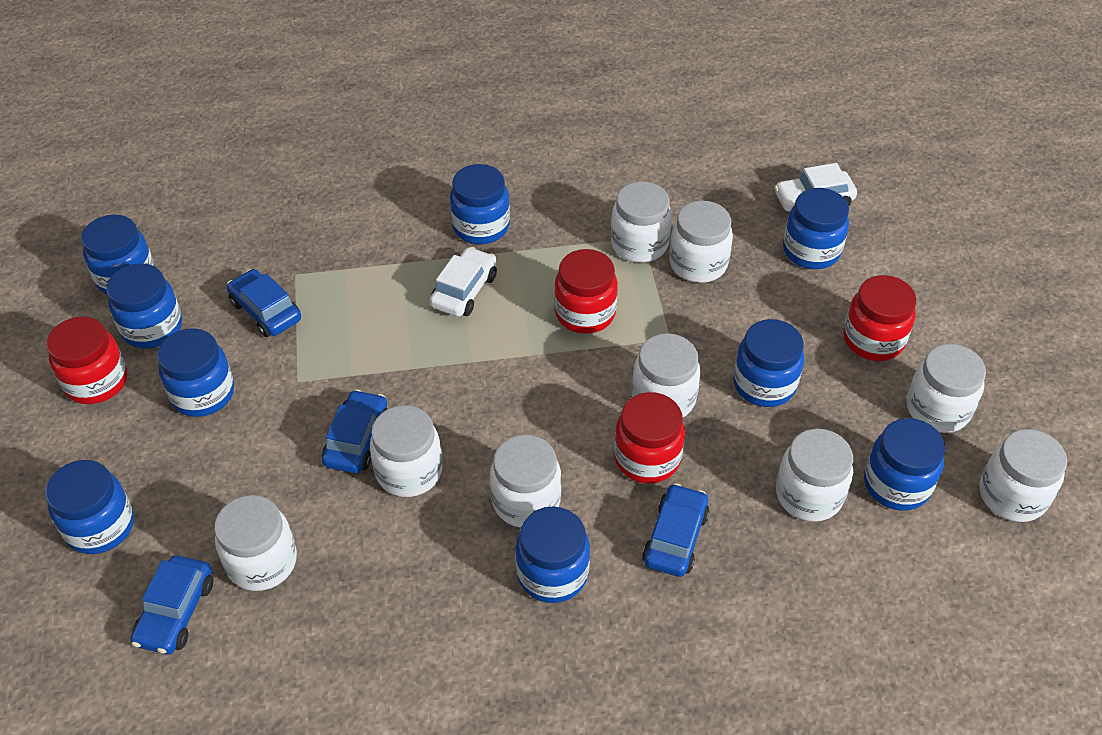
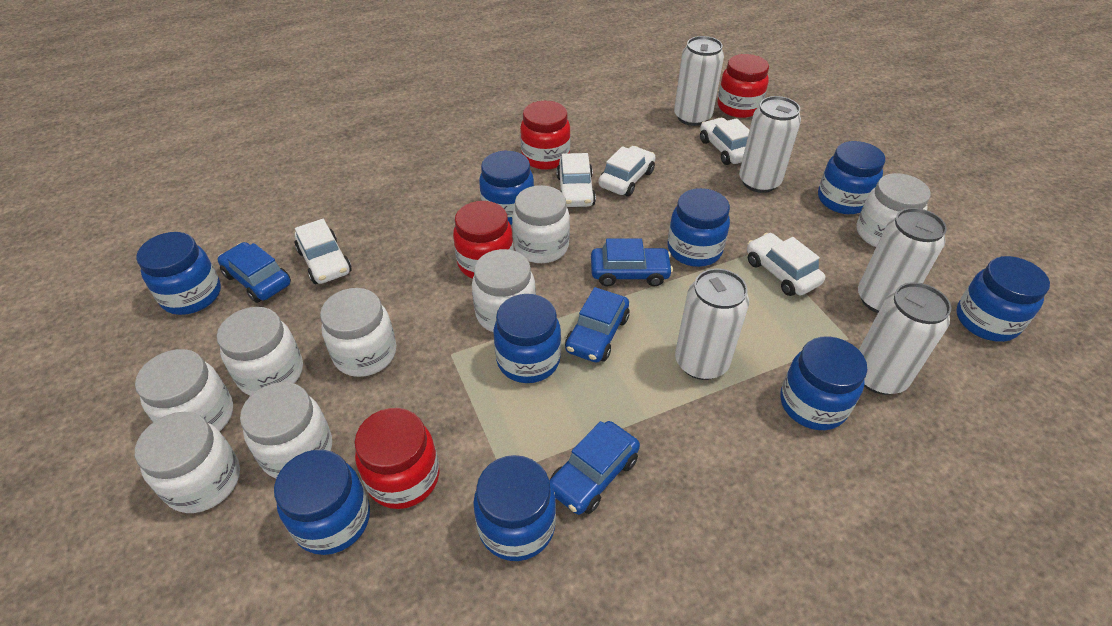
white can: none = 0 -> [674,36,724,126] [675,269,749,380] [739,96,801,193] [858,208,947,313] [859,282,951,395] = 5
white car: [430,247,497,317] [774,163,857,211] = 2 -> [295,219,352,284] [556,153,596,207] [598,146,656,196] [700,118,749,165] [747,233,825,296] = 5
white jar: [214,495,297,591] [370,405,443,497] [490,435,561,528] [611,181,672,263] [632,333,700,417] [669,201,733,283] [776,429,853,522] [907,344,986,433] [980,429,1067,522] = 9 -> [135,349,233,431] [135,412,240,513] [217,307,303,396] [240,382,332,478] [320,288,396,377] [472,249,536,333] [512,185,570,263] [856,173,931,247] = 8

